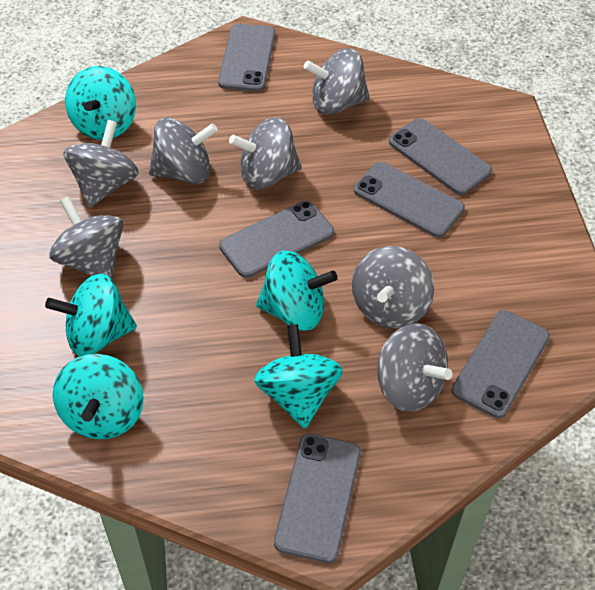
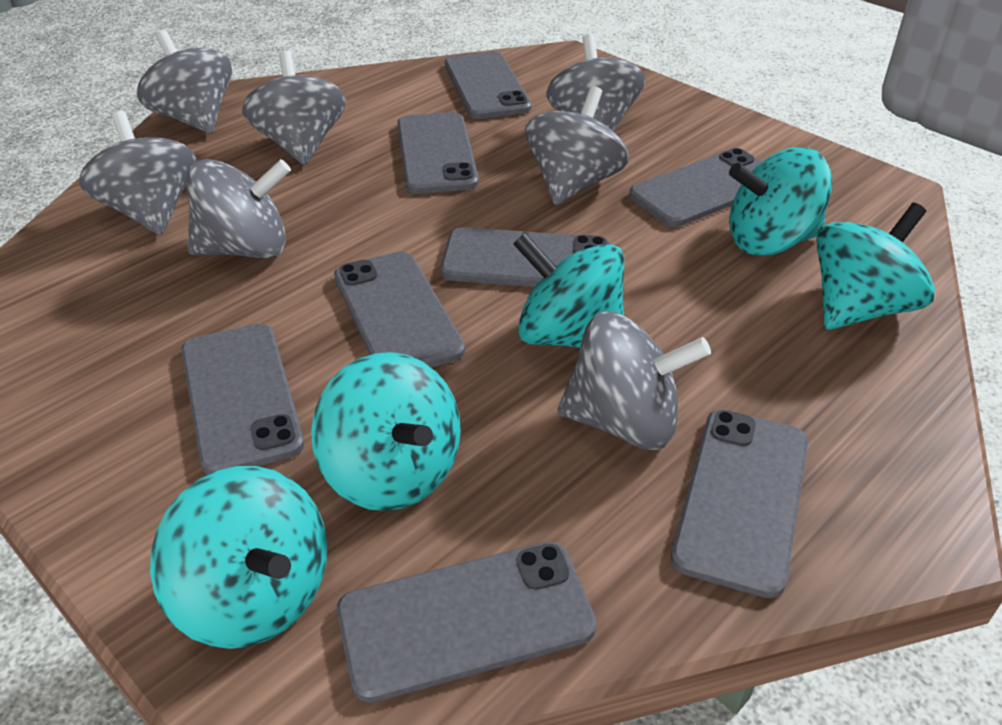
grey phone: [218,24,275,92] [219,201,334,278] [274,434,361,563] [354,162,465,237] [389,118,492,195] [451,310,550,418] = 6 -> [181,323,304,475] [334,251,465,368] [337,542,597,703] [397,112,479,194] [441,227,611,287] [445,52,532,119] [629,148,761,227] [671,410,808,598] = 8

